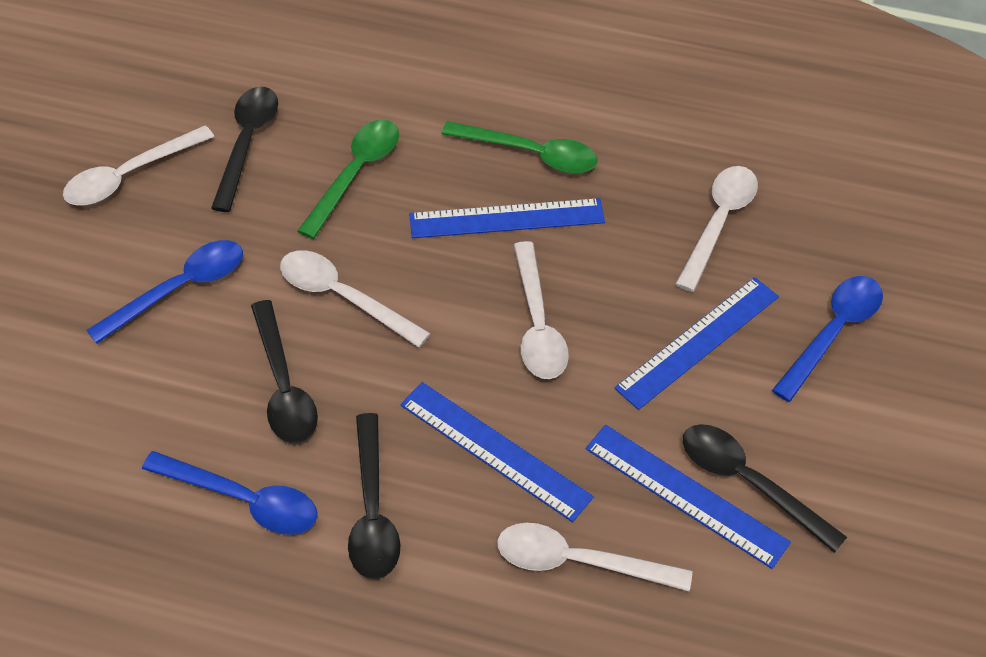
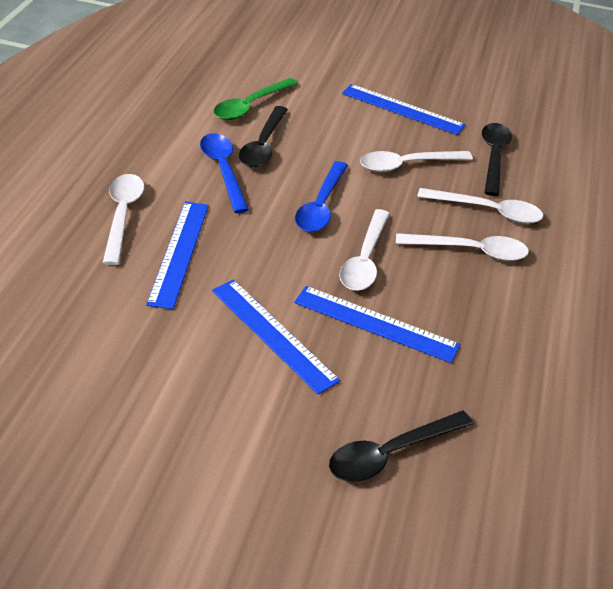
black spoon: [211,87,278,212] [251,300,318,443] [348,413,400,579] [683,424,847,553] = 4 -> [239,106,288,168] [329,411,473,482] [482,123,512,196] = 3
blue spoon: [86,240,243,344] [142,451,318,535] [772,276,883,402] = 3 -> [200,133,249,213] [295,161,348,232] = 2
green spoon: [298,120,399,239] [441,121,598,174] = 2 -> [213,78,298,120] = 1

